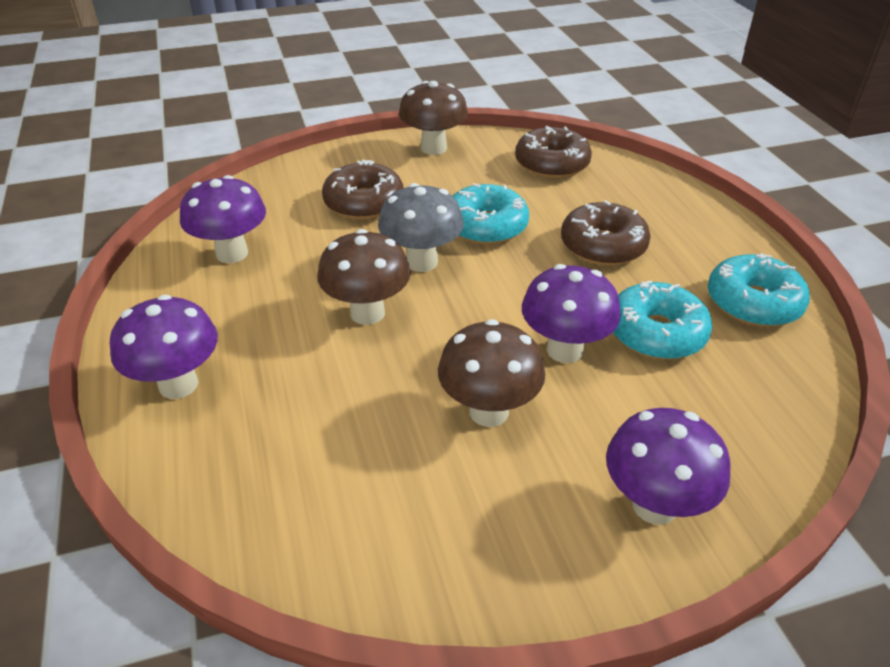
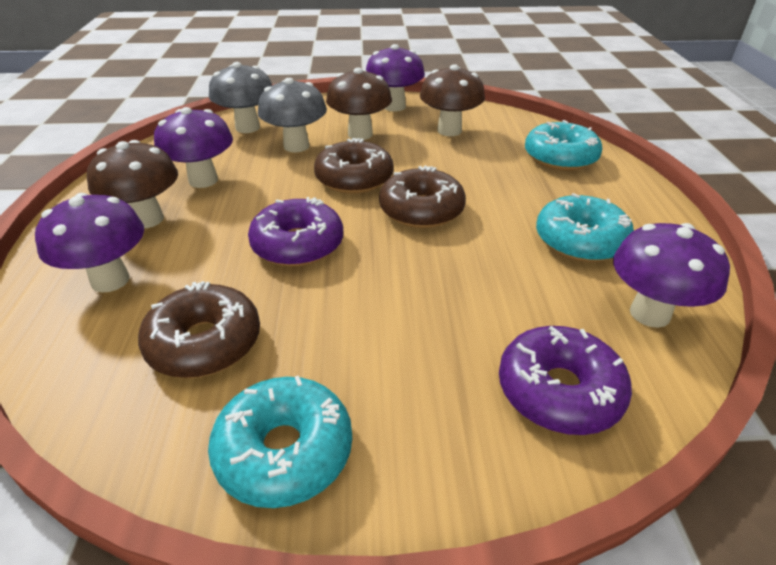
grey mushroom: [378,183,464,272] = 1 -> [209,62,272,133] [258,78,327,152] = 2
purple donut: none = 0 -> [248,197,343,267] [499,326,632,435] = 2

